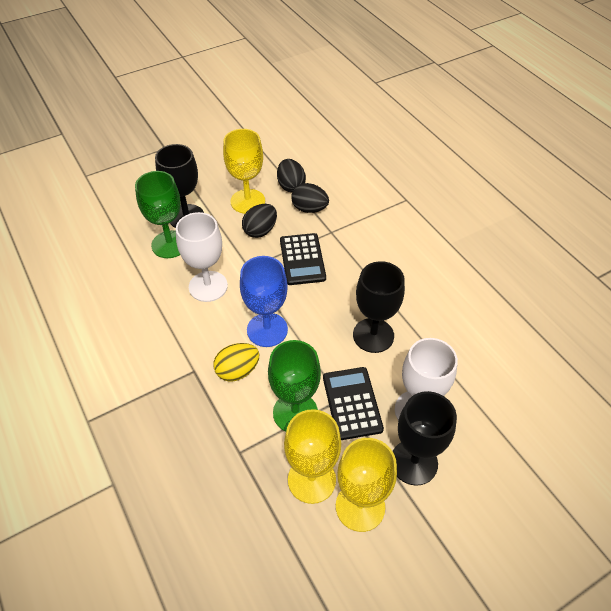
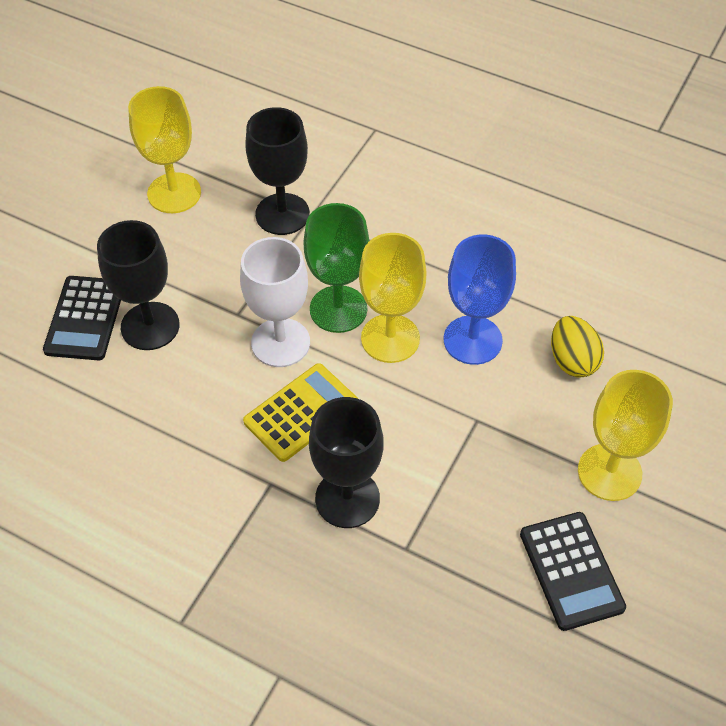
black egg: [242,204,277,238] [277,159,306,192] [291,183,329,213] = 3 -> none = 0
green goblet: [135,171,180,258] [268,340,321,432] = 2 -> [303,203,369,333] = 1
white goblet: [176,212,228,302] [395,338,458,420] = 2 -> [240,237,310,367] = 1
yellow calculator: none = 0 -> [243,363,358,462] = 1

